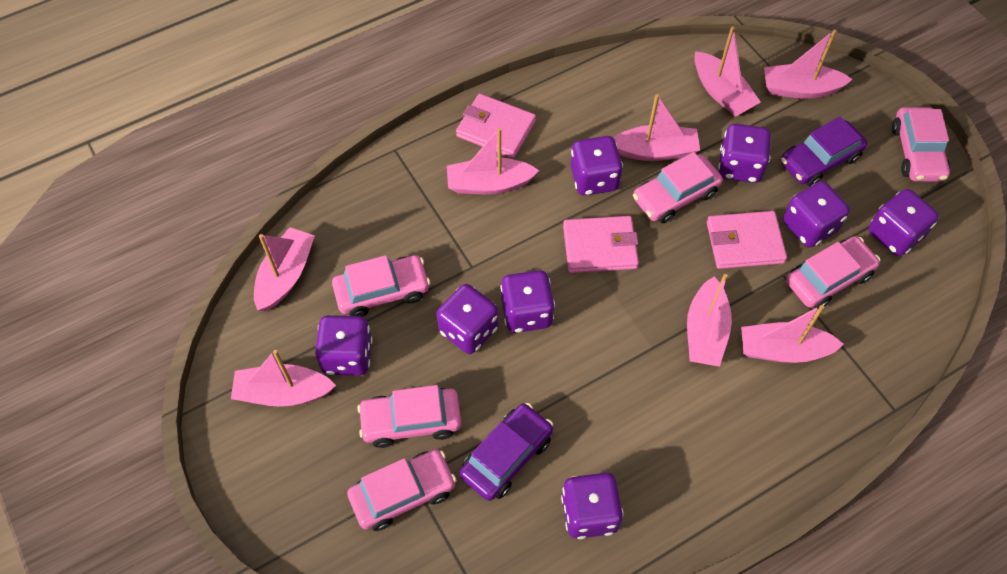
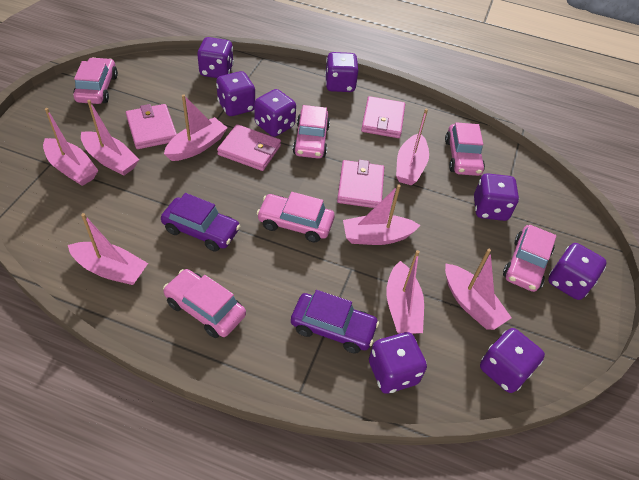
pink wallet: [456,94,536,158] [563,216,639,273] [707,211,787,269] = 3 -> [126,104,177,149] [217,124,281,171] [337,160,384,208] [361,96,405,138] = 4

